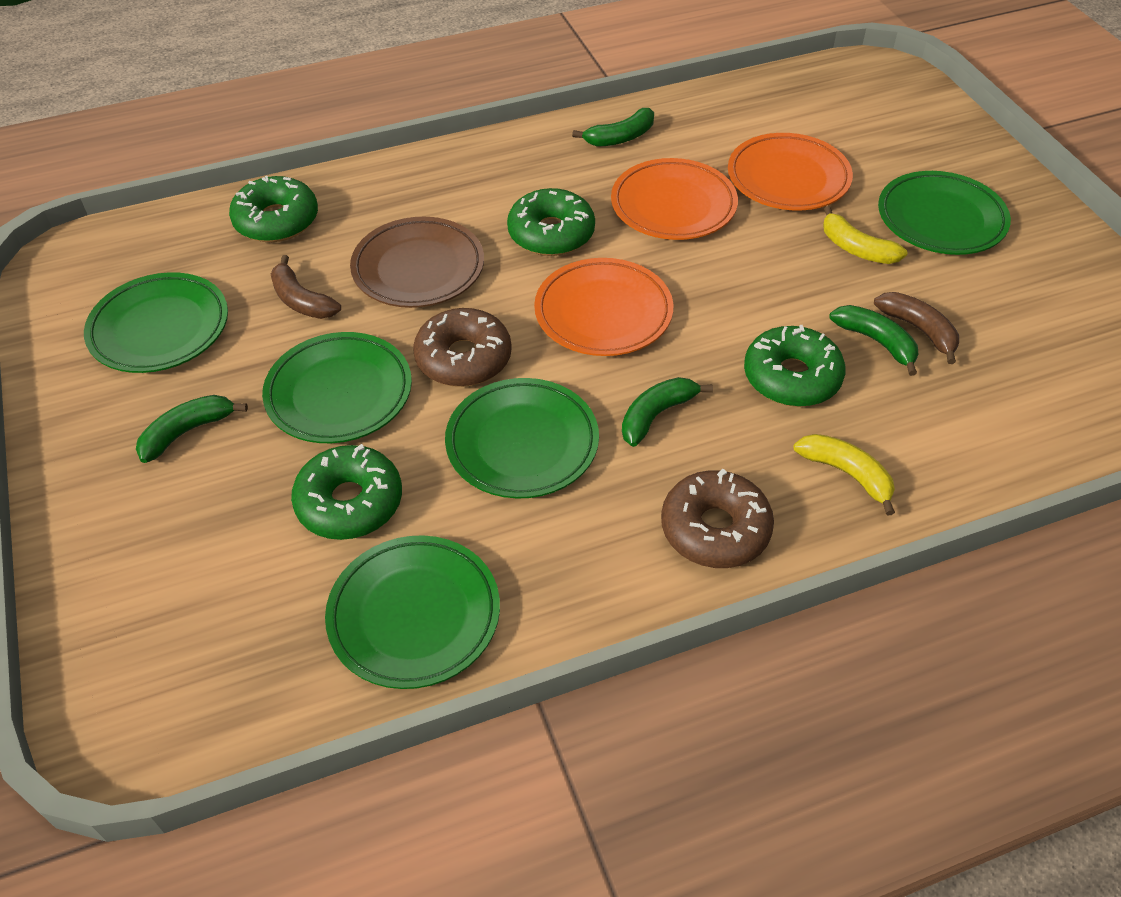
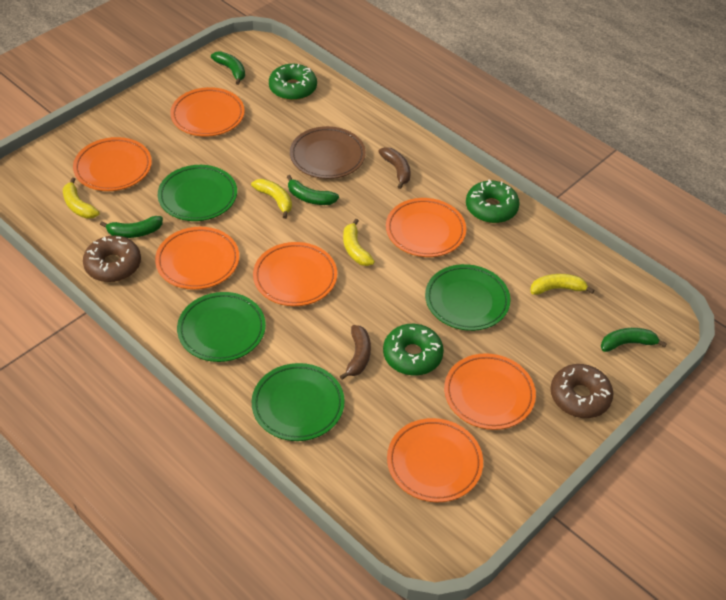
green donut: [229,176,318,242] [291,444,402,540] [507,188,595,256] [744,325,846,407] = 4 -> [269,64,317,100] [383,324,444,376] [466,180,520,223] = 3
green plate: [84,272,228,373] [262,332,412,443] [325,535,500,689] [445,378,599,499] [878,171,1011,255] = 5 -> [158,165,237,221] [177,292,266,362] [252,363,345,441] [425,264,511,331] = 4
orange plate: [534,258,673,356] [611,158,738,240] [728,133,853,210] = 3 -> [73,137,152,191] [155,227,239,290] [170,87,245,137] [253,242,337,306] [386,198,466,257] [387,418,483,502] [444,353,536,430] = 7
yellow banana: [793,434,895,516] [823,206,907,264] = 2 -> [63,177,100,219] [251,179,292,219] [343,219,375,266] [530,274,594,295] = 4

